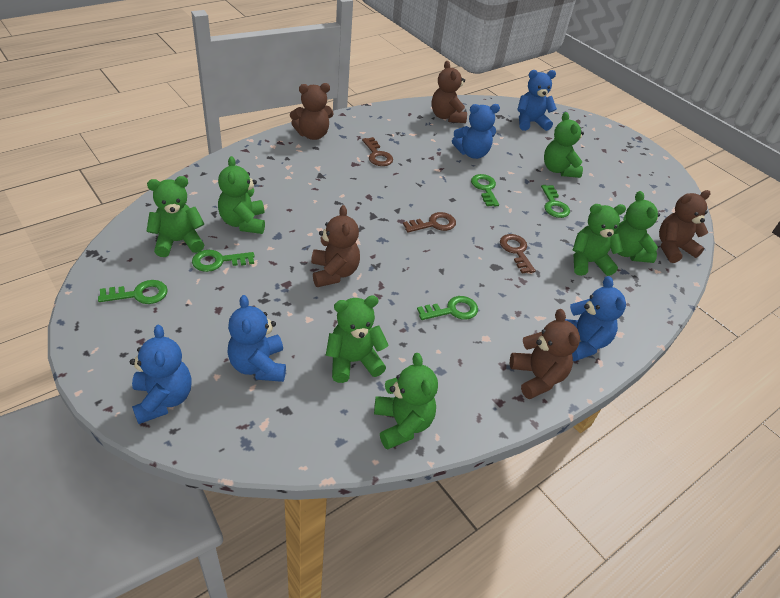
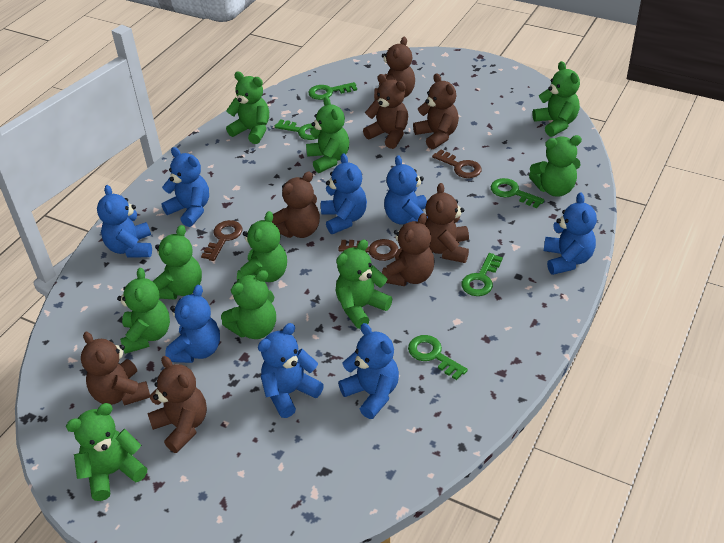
blue teddy bear: [130,325,192,424] [228,295,286,382] [452,104,500,159] [517,70,557,131] [565,276,626,361] = 5 -> [97,185,152,257] [161,147,209,227] [165,285,220,363] [258,323,324,418] [321,153,367,234] [338,323,399,419] [384,155,428,224] [544,192,597,275] = 8
brown teddy bear: [290,83,334,140] [311,205,360,287] [432,61,467,123] [510,309,580,399] [659,190,711,263] = 5 -> [81,332,150,406] [147,356,207,453] [272,172,320,238] [363,74,408,149] [374,37,415,100] [382,213,435,286] [413,73,459,149] [425,183,469,263] = 8
green teddy bear: [147,176,204,257] [218,156,265,234] [326,296,389,383] [374,353,438,450] [544,112,584,178] [573,204,626,276] [613,191,660,263] = 7 -> [66,403,147,501] [117,268,170,354] [152,225,202,300] [221,270,276,339] [226,72,269,144] [237,211,287,282] [306,96,349,173] [336,239,392,329] [529,135,582,197] [532,61,580,137] = 10

